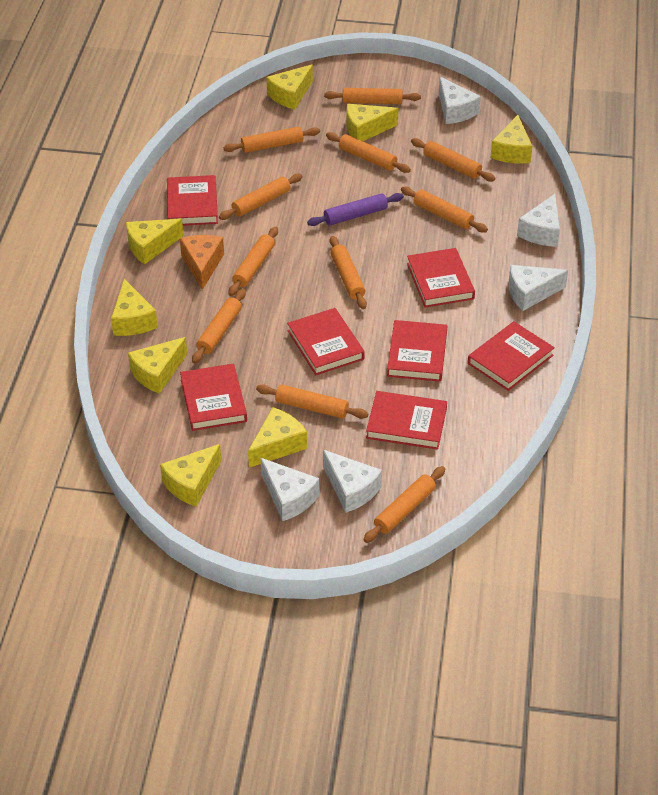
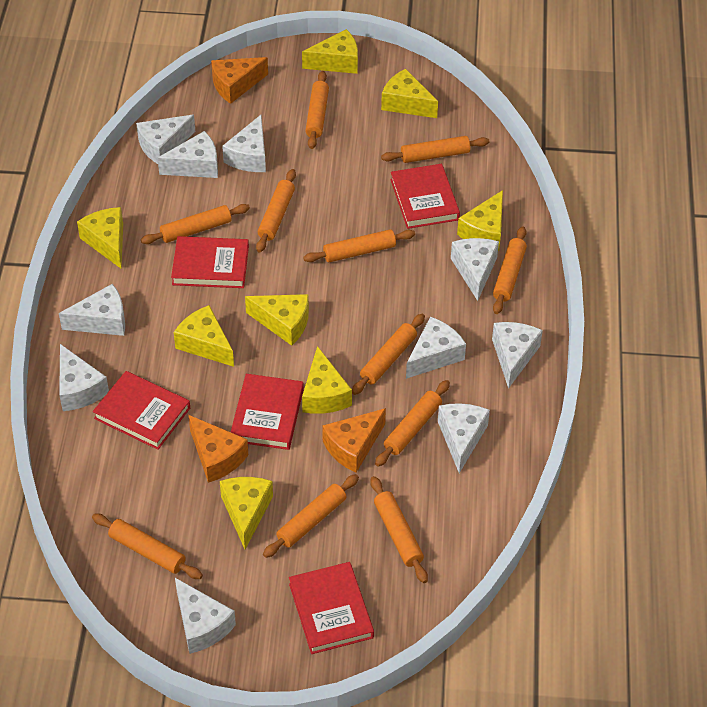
orange cheese: [180,235,224,290] = 1 -> [188,415,248,483] [211,57,268,104] [323,408,386,473] = 3
purple rolling pin: [307,193,404,226] = 1 -> none = 0
red book: [167,175,218,226] [180,364,247,431] [287,308,365,375] [366,391,447,450] [387,320,447,382] [407,248,475,308] [468,321,555,391] = 7 -> [93,371,190,450] [171,236,249,288] [231,374,304,450] [289,562,374,654] [390,164,460,229] = 5
white cheese: [261,458,319,521] [323,450,382,513] [439,77,481,124] [509,265,568,311] [517,194,560,247] = 5 -> [59,284,125,336] [59,344,109,411] [136,115,195,164] [157,131,218,178] [175,578,236,654] [222,115,266,172] [406,316,466,379] [438,403,490,473] [451,238,499,301] [492,322,543,389] = 10

